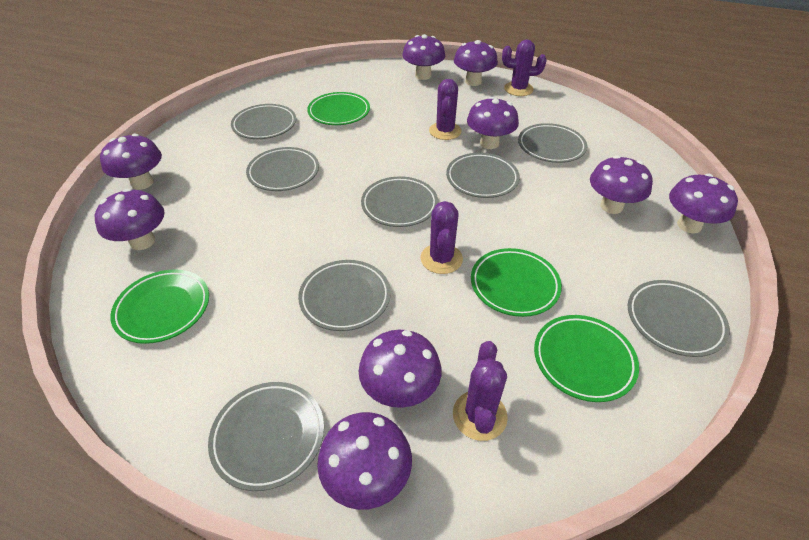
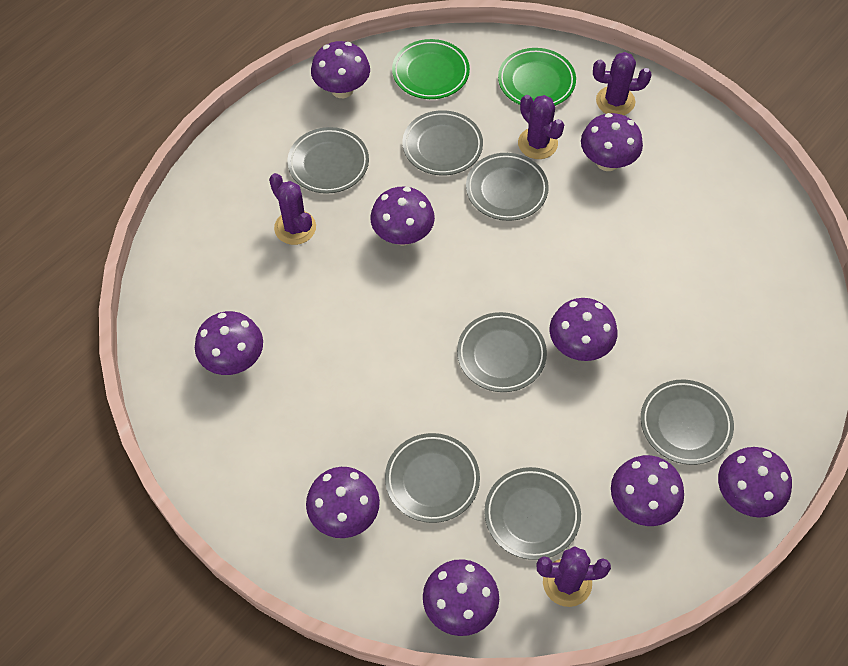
green plate: [110,269,209,344] [307,92,370,125] [471,248,562,317] [534,315,639,402] = 4 -> [392,39,470,99] [498,48,576,106] = 2
grey plate: [208,382,324,491] [231,104,296,139] [246,147,319,191] [298,260,391,331] [361,176,438,227] [446,153,520,198] [518,123,587,163] [628,280,730,357] = 8 -> [287,127,369,194] [385,433,480,523] [402,110,483,176] [457,312,547,392] [466,153,549,221] [484,467,581,560] [641,380,734,465] = 7

